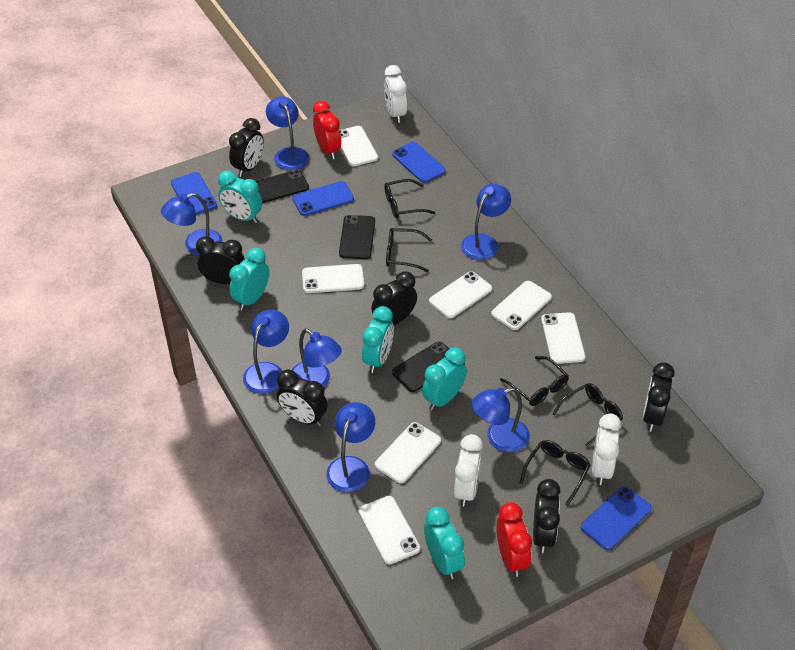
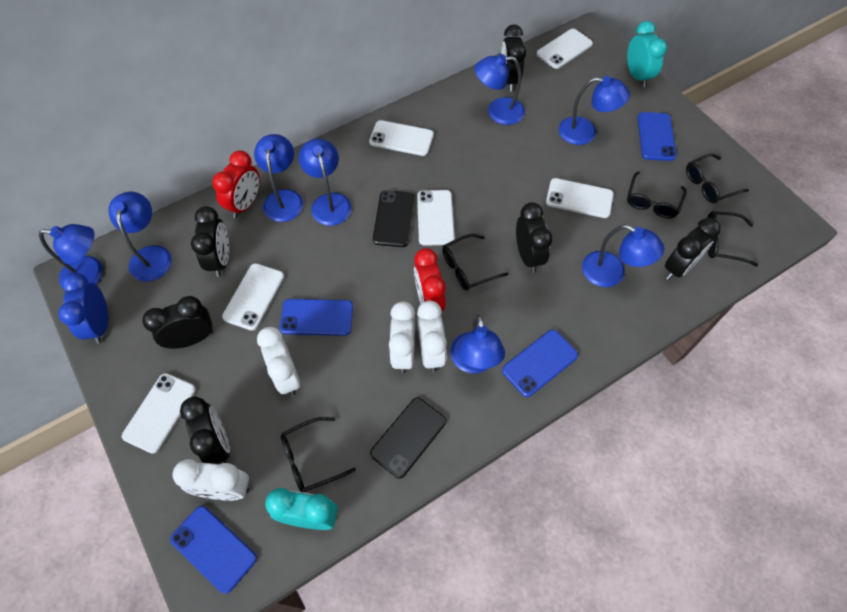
black phone: [256,170,309,203] [339,215,375,259] [392,341,449,392] = 3 -> [370,398,446,479] [373,190,415,247] = 2
blue clock: none = 0 -> [58,272,108,344] = 1
blue lamp: [161,193,222,255] [243,310,289,394] [266,96,309,170] [292,328,342,388] [326,402,375,492] [461,184,511,260] [472,387,530,452] = 7 -> [39,224,103,287] [108,192,172,281] [254,134,303,222] [298,138,352,226] [451,315,505,373] [475,54,525,125] [559,76,630,145] [582,225,664,287] = 8
turquoise clock: [218,171,262,223] [229,248,269,310] [362,306,394,373] [422,348,467,411] [424,507,465,579] = 5 -> [265,488,338,530] [627,21,667,87] = 2
white clock: [384,65,407,123] [454,434,483,507] [592,414,621,485] = 3 -> [172,459,249,501] [257,327,300,396] [389,302,415,373] [417,301,447,372] = 4
white phone: [302,264,364,293] [340,126,378,166] [359,496,420,565] [375,422,441,483] [429,271,492,318] [491,281,552,330] [541,312,585,364] = 7 -> [122,373,196,454] [222,263,284,331] [369,120,434,156] [417,190,455,246] [537,29,593,69] [546,178,614,218] = 6

